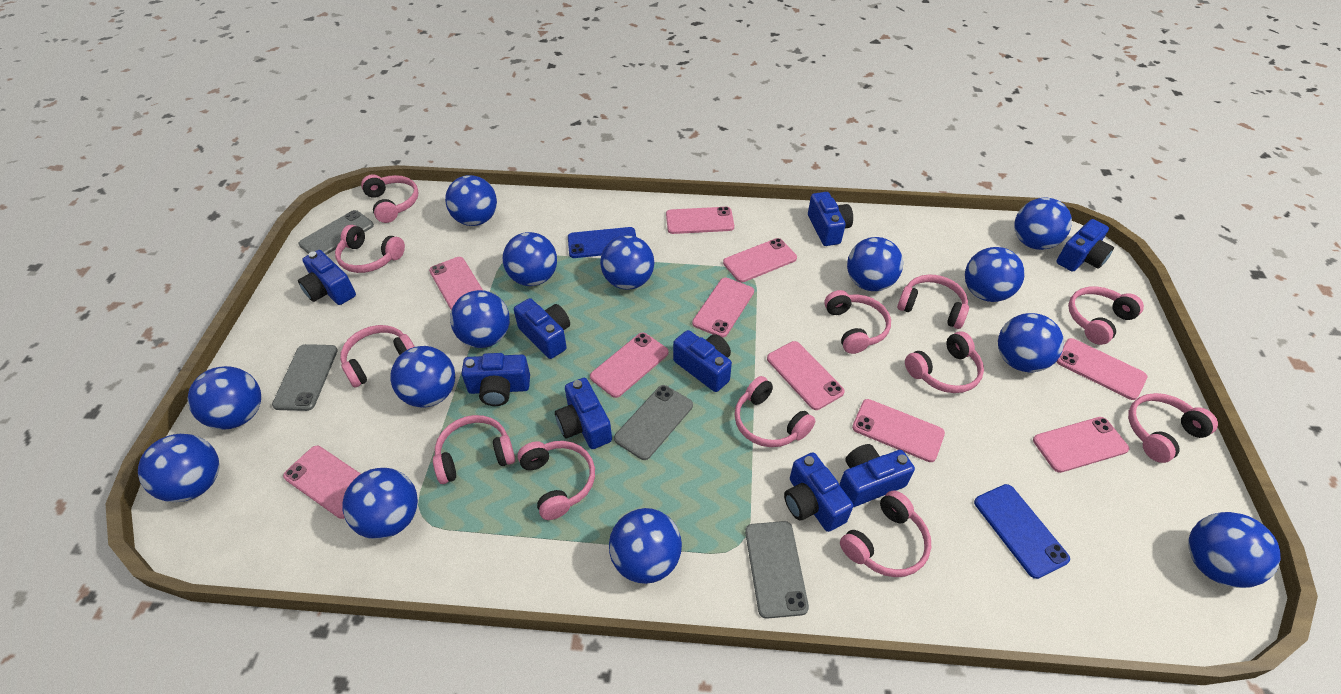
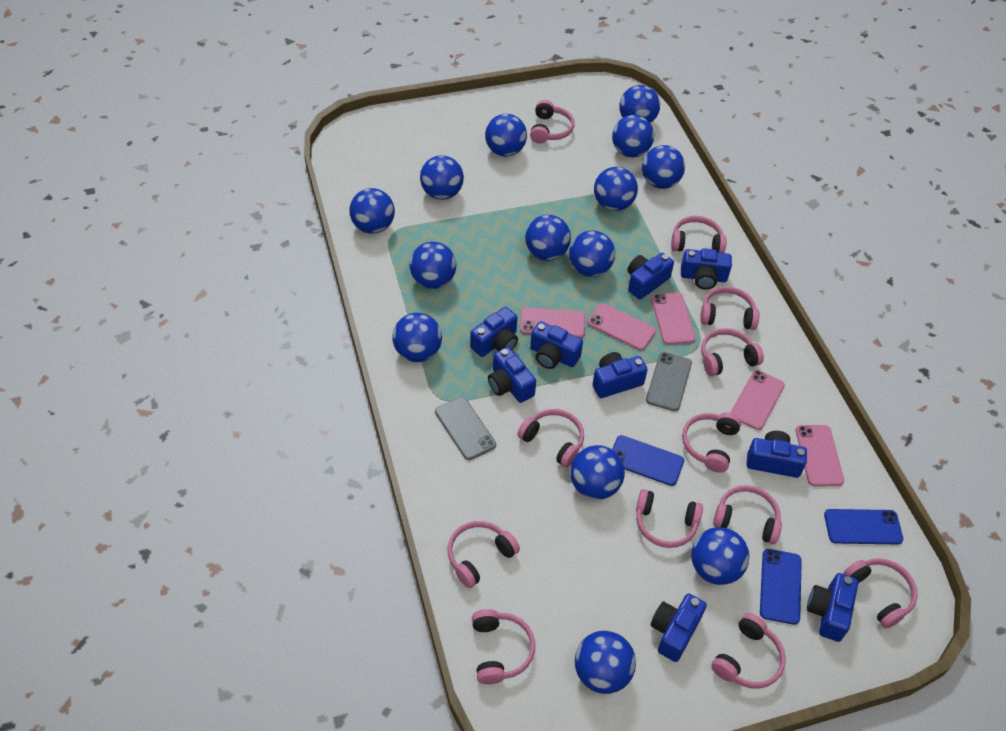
blue phone: [568,227,636,258] [974,484,1070,579] = 2 -> [612,435,684,486] [760,549,802,625] [824,509,903,544] = 3
grey phone: [272,344,338,411] [299,210,374,255] [614,385,693,460] [745,521,809,619] = 4 -> [435,397,496,460] [646,352,692,411] = 2
pink phone: [283,446,361,519] [429,257,483,310] [590,333,669,398] [666,207,734,234] [692,278,754,338] [723,238,797,283] [767,341,845,410] [852,399,945,462] [1033,417,1129,473] [1056,338,1147,400] = 10 -> [520,307,585,338] [587,303,656,350] [651,293,695,345] [731,370,785,430] [796,425,844,486] = 5

